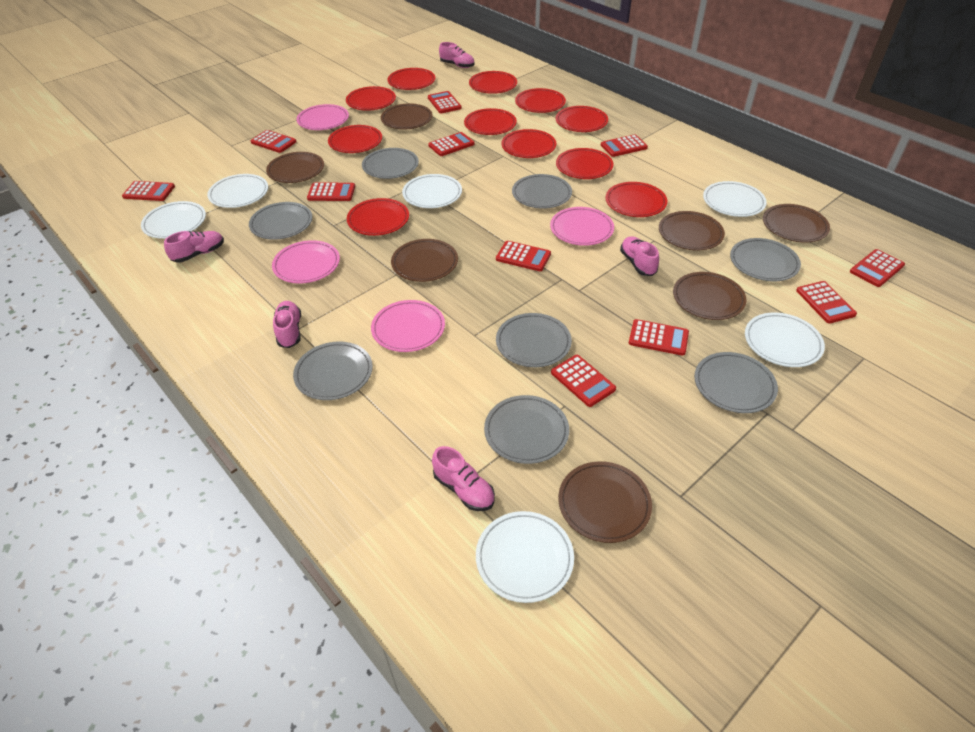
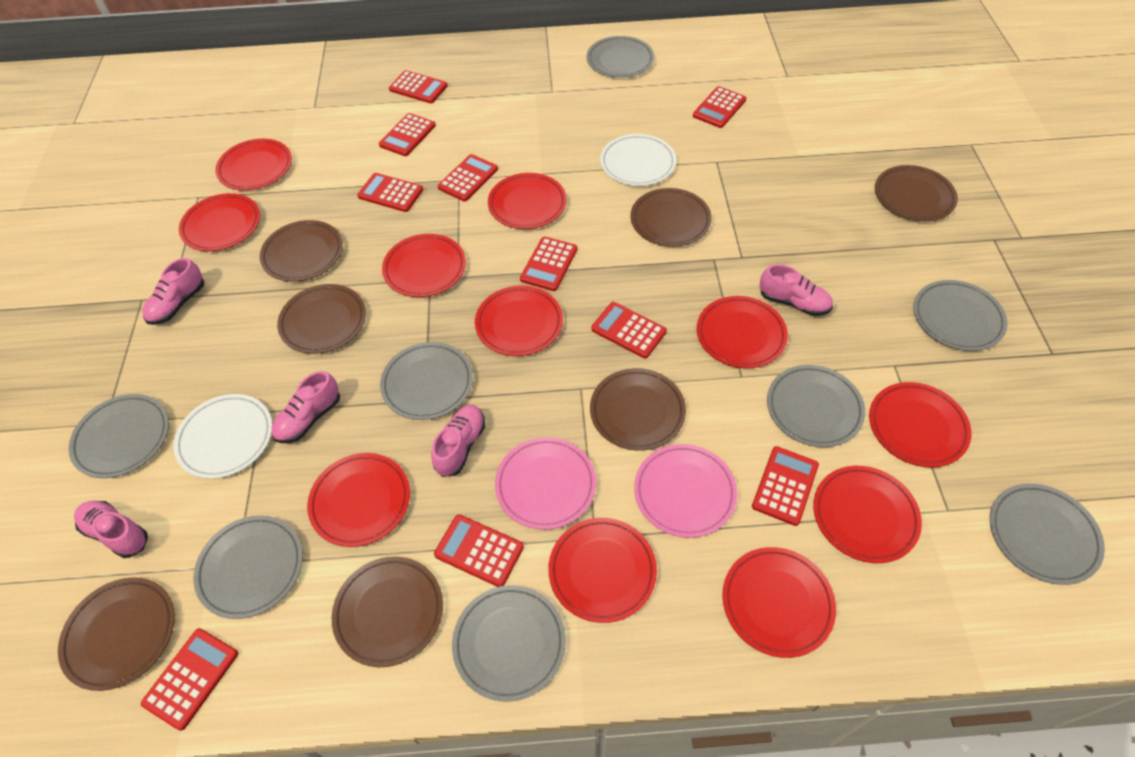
pink plate: [272,240,340,284] [297,104,349,130] [371,300,445,352] [550,207,614,246] = 4 -> [495,437,596,530] [634,444,737,538] = 2
red calculator: [122,181,175,201] [251,130,297,153] [307,182,355,201] [428,91,462,113] [428,132,474,156] [496,241,551,271] [551,355,616,407] [601,134,648,157] [629,319,689,356] [796,281,857,324] [850,249,905,287] = 11 -> [141,628,238,731] [357,173,423,212] [379,113,436,156] [389,70,448,103] [434,515,524,587] [438,154,498,201] [520,237,578,291] [591,302,667,358] [693,86,746,128] [752,446,819,526] = 10
white plate: [141,201,206,239] [207,174,268,208] [402,174,462,208] [476,511,574,603] [703,181,767,217] [745,313,825,367] = 6 -> [174,394,272,479] [600,134,676,186] = 2

